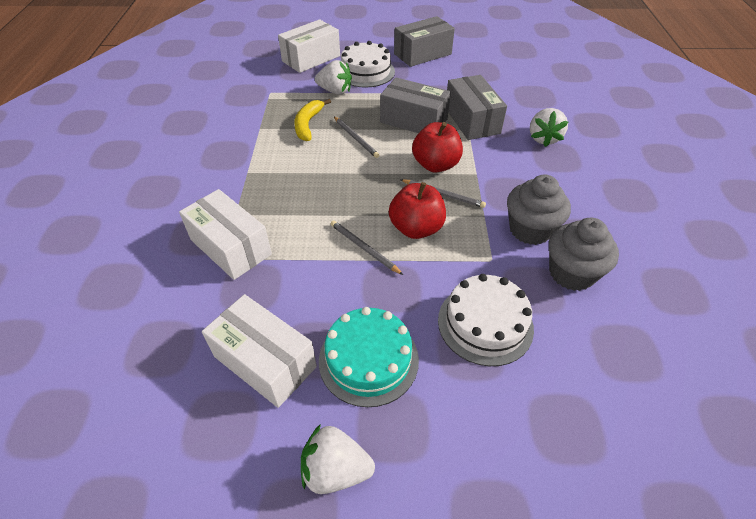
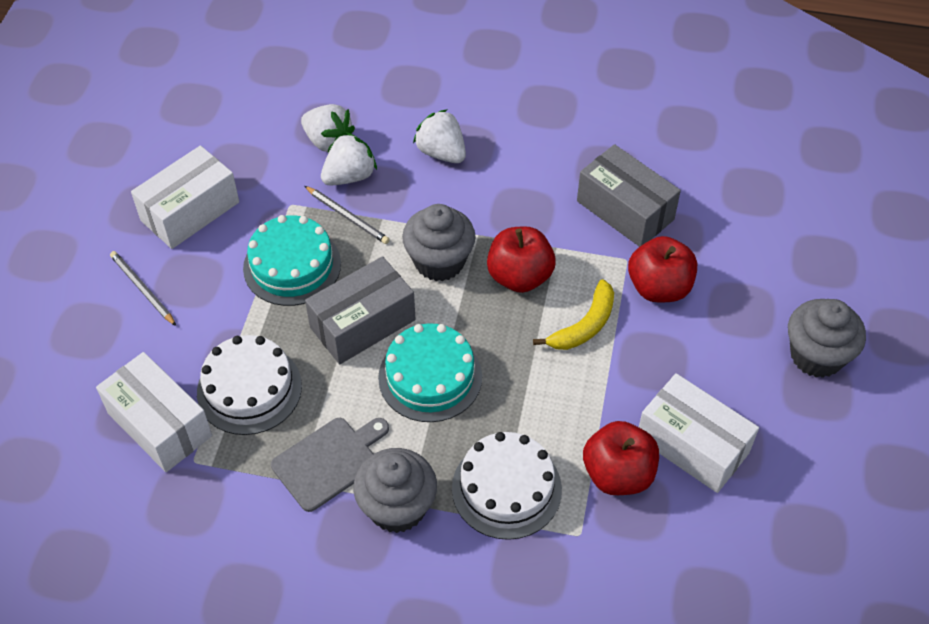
grey box: [380,77,451,133] [394,16,455,67] [447,75,507,140] = 3 -> [305,256,416,364] [577,144,681,247] = 2
grey cupcake: [507,175,571,245] [549,218,619,291] = 2 -> [353,448,437,533] [402,204,476,281] [788,299,866,378] = 3
grey cutting board: none = 0 -> [271,418,389,512] = 1
grey pencil: [331,221,403,275] [334,117,379,158] [400,179,486,208] = 3 -> [110,251,176,326] [305,186,390,244] = 2
red apple: [389,182,446,239] [412,122,463,173] = 2 -> [487,226,556,293] [583,421,659,495] [628,236,697,302] = 3
turquoise cake: [319,307,419,407] = 1 -> [243,215,341,306] [378,323,482,422] = 2

